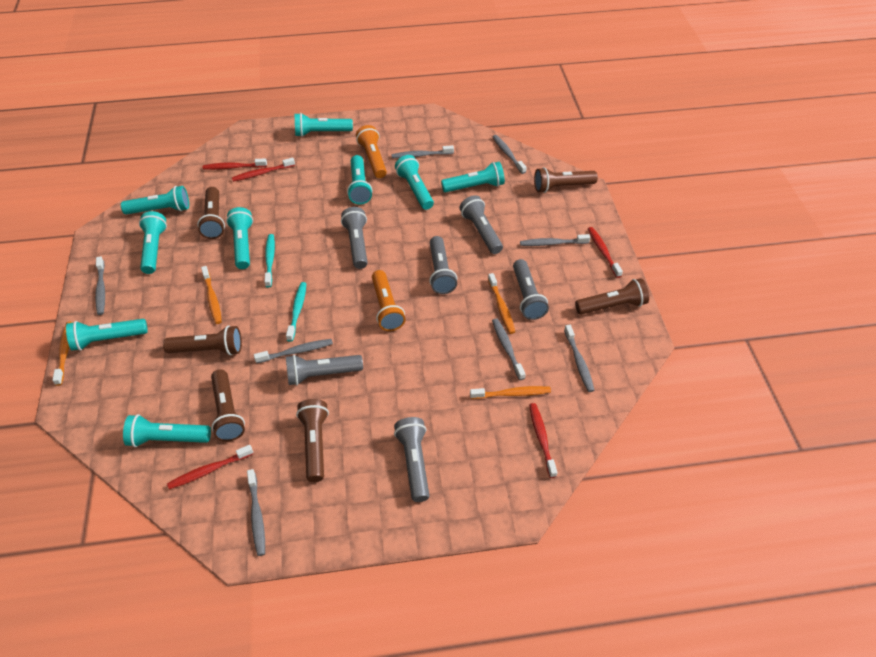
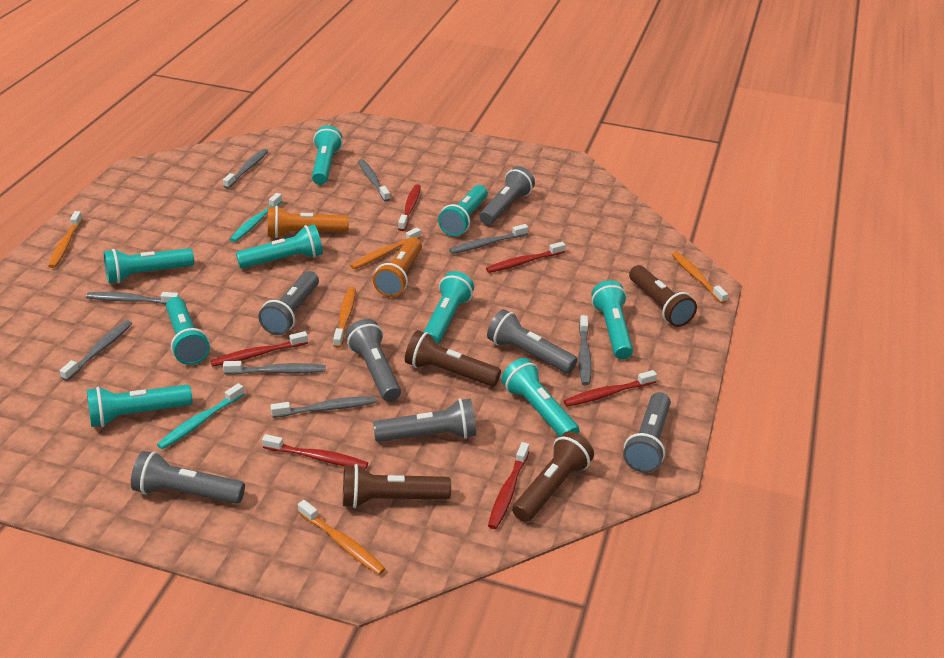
brown flashlight: [163,325,242,355] [197,187,225,239] [211,369,245,442] [296,399,329,482] [534,167,598,193] [575,278,649,315] = 6 -> [343,464,451,508] [405,330,501,387] [512,431,594,522] [629,265,697,327] = 4
grey flashlight: [286,355,363,385] [341,207,368,269] [394,417,430,502] [429,236,457,294] [459,195,503,254] [513,259,549,320] = 6 -> [131,451,245,504] [258,271,319,335] [346,319,401,402] [373,398,476,442] [480,167,535,225] [487,309,577,373] [623,392,671,473] = 7
orange toothbrush: [52,322,73,386] [201,266,222,324] [470,386,551,399] [488,273,515,334] = 4 -> [48,211,83,268] [298,500,386,575] [333,287,356,348] [350,227,421,269] [672,252,728,304] = 5
red toothbrush: [167,445,253,489] [203,158,267,170] [232,158,295,182] [529,403,558,478] [588,227,623,278] = 5 -> [210,331,308,367] [262,434,368,470] [398,184,421,231] [486,242,566,273] [488,442,529,529] [564,370,657,407] = 6

